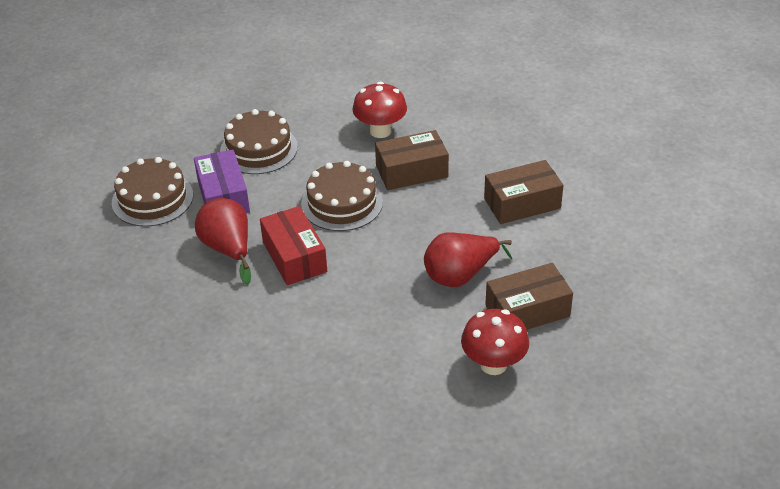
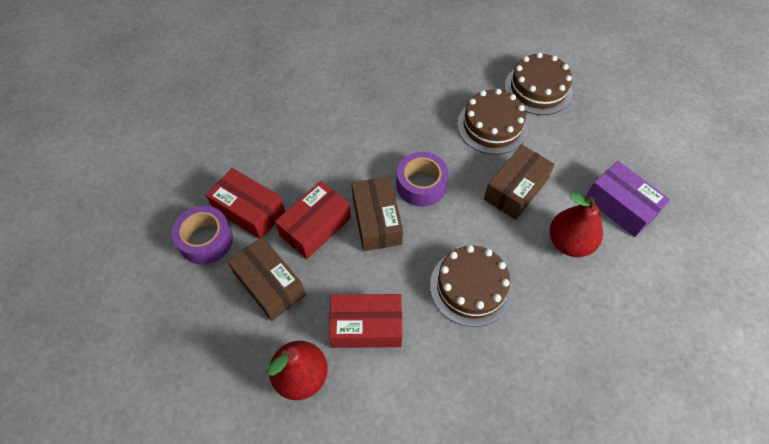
purple tape: none = 0 -> [172,206,233,264] [396,152,449,207] = 2
red box: [260,206,327,285] = 1 -> [206,168,285,238] [275,181,351,259] [329,294,402,348] = 3
red mushroom: [352,82,407,138] [461,309,529,375] = 2 -> none = 0

